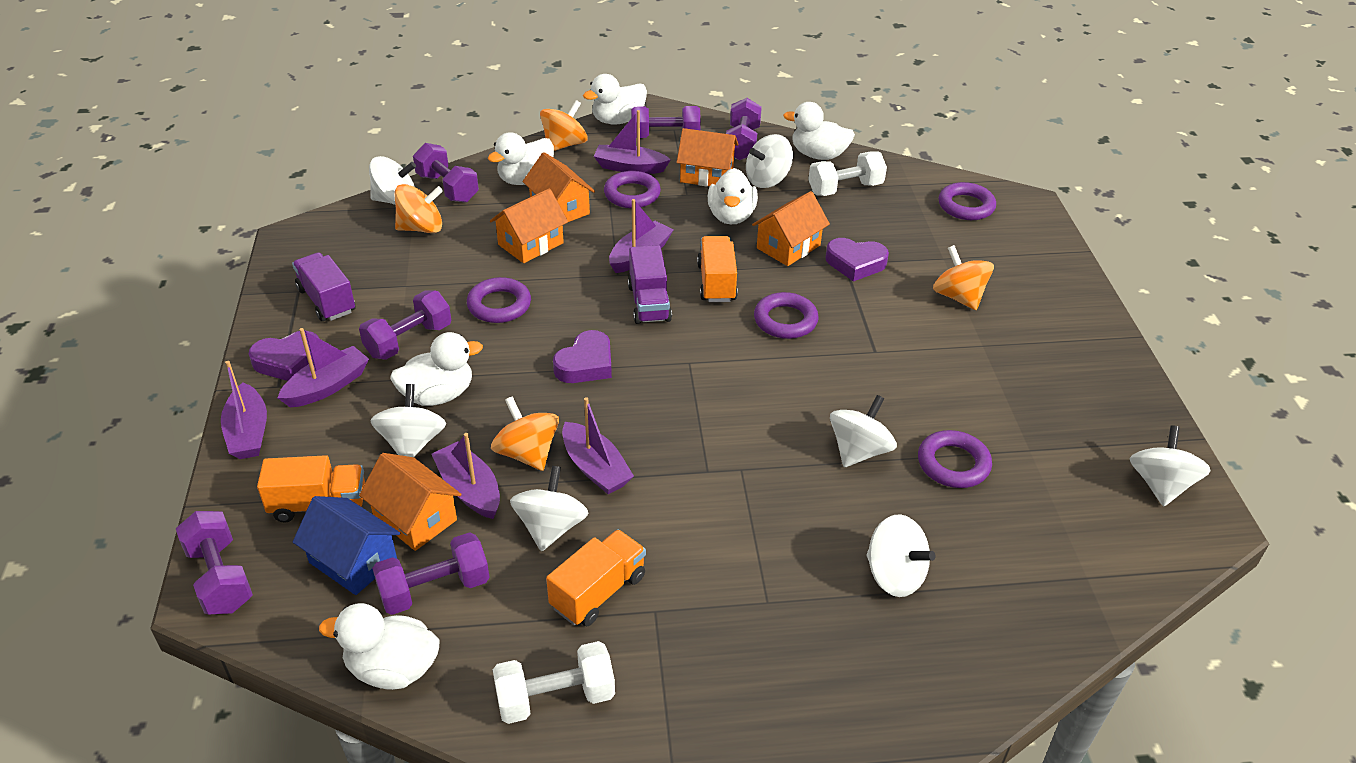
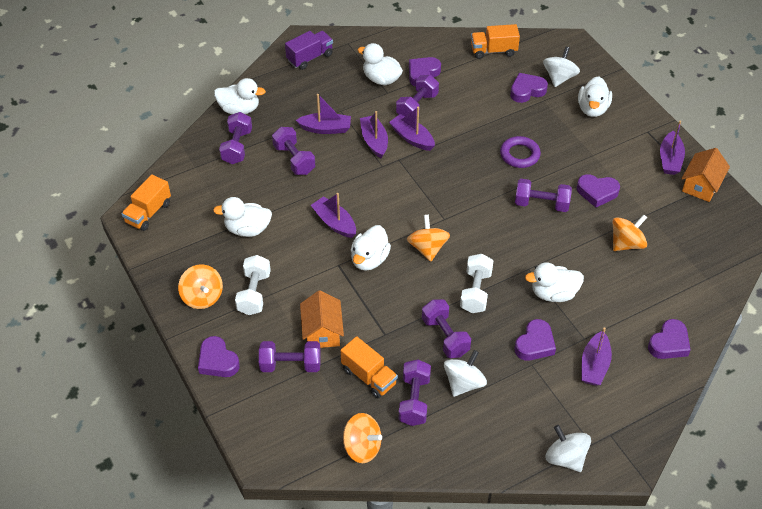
blue house: [293,496,400,595] = 1 -> none = 0
orange house: [359,453,462,551] [490,188,568,263] [522,152,595,222] [677,128,738,187] [752,191,830,266] = 5 -> [300,290,344,348] [681,148,730,202] = 2
purple dumbbell: [176,511,253,614] [359,291,451,360] [372,532,490,615] [413,143,479,203] [631,106,701,138] [726,98,762,161] = 6 -> [219,112,252,164] [259,341,321,372] [272,127,315,175] [396,75,439,116] [399,359,431,426] [422,299,471,358] [515,179,572,212] = 7
purple heart: [249,331,319,381] [553,330,612,383] [826,238,889,282] = 3 -> [198,336,240,377] [409,57,441,87] [510,73,548,103] [514,319,556,361] [577,174,620,207] [648,319,691,359] = 6
purple ring: [467,277,531,323] [604,171,661,208] [754,292,819,339] [918,430,992,488] [939,182,996,220] = 5 -> [500,136,541,168] = 1
purple truck: [292,252,356,321] [628,245,672,324] = 2 -> [285,31,333,70] = 1
white spinning top: [369,156,416,205] [370,384,446,457] [510,466,588,551] [746,134,793,188] [830,395,897,467] [866,514,935,597] [1130,425,1211,506] = 7 -> [444,350,487,397] [543,47,580,87] [546,425,591,472] = 3

